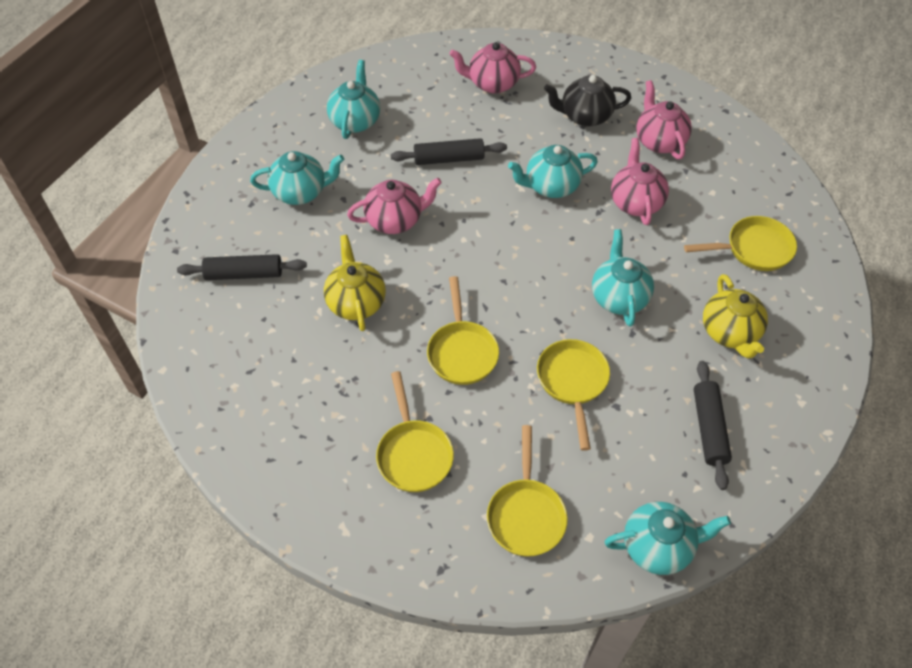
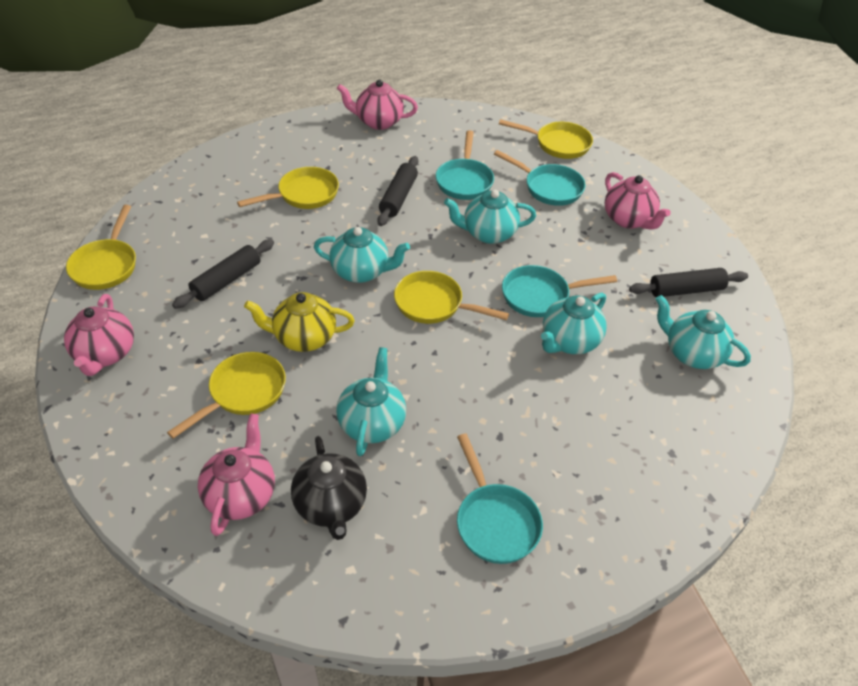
turquoise pan: none = 0 -> [436,130,494,200] [457,433,543,564] [494,150,586,206] [502,265,617,317] = 4
yellow teapot: [324,235,386,331] [703,274,768,359] = 2 -> [244,292,355,352] = 1

